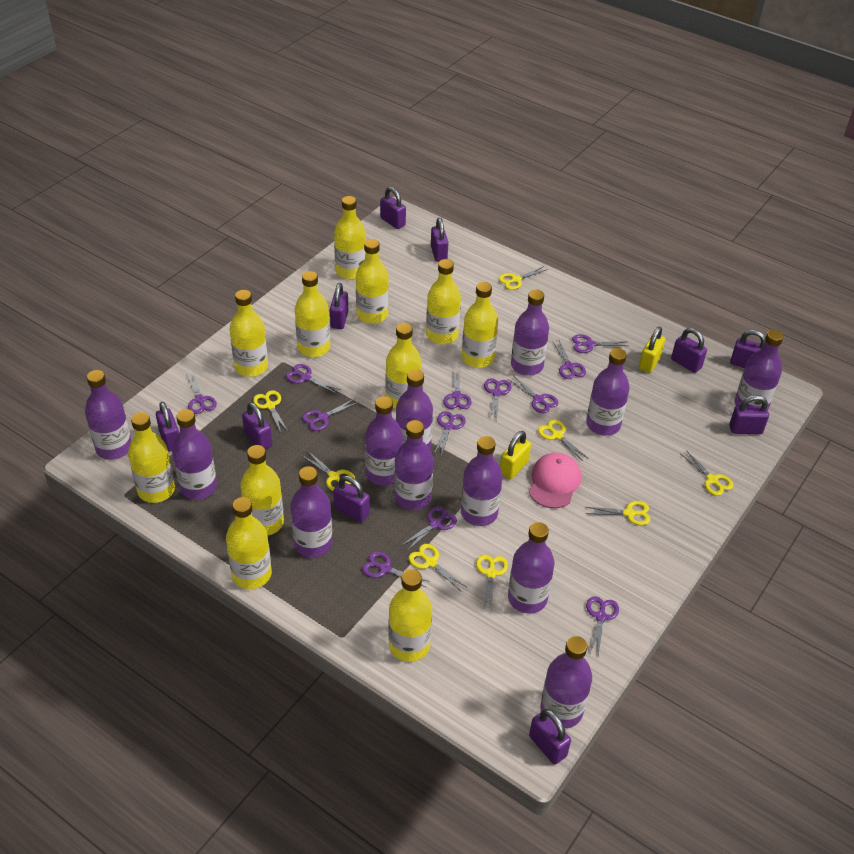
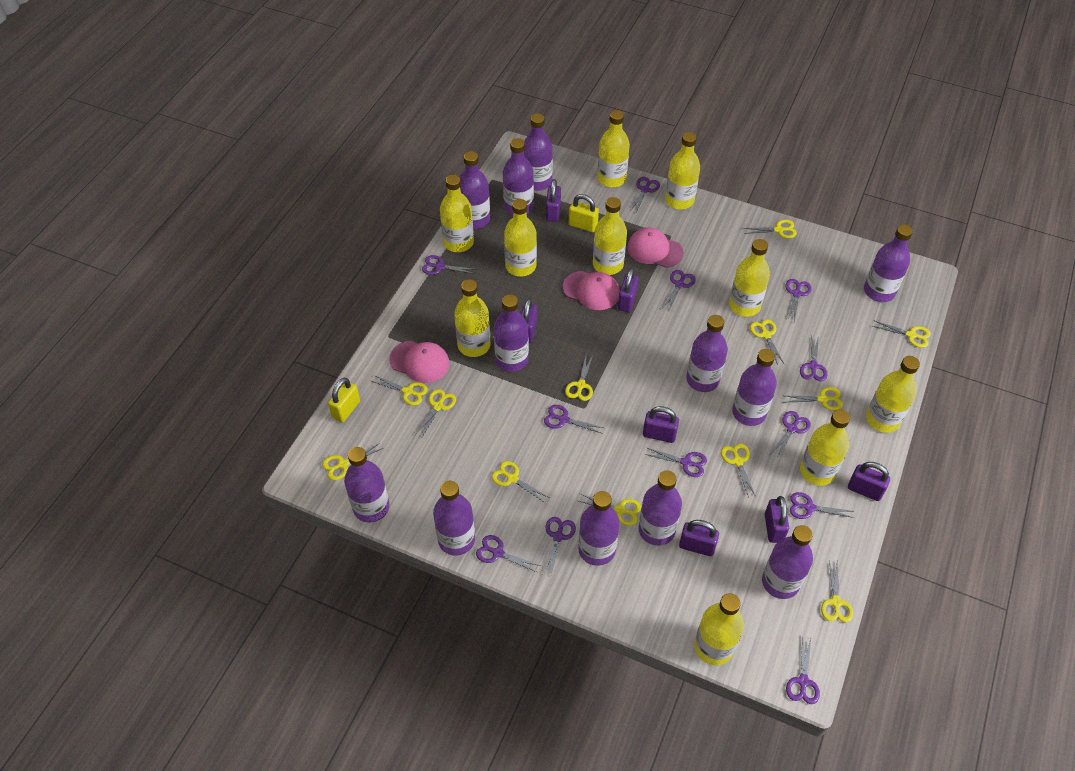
pink cap: [529,452,581,508] = 1 -> [389,341,450,383] [563,271,620,310] [627,228,684,268] = 3
purple padlock: [156,402,179,452] [242,402,272,449] [330,283,348,329] [333,475,370,522] [380,187,406,229] [431,218,448,262] [529,709,571,764] [671,328,707,373] [729,395,769,434] [730,330,766,368] = 10 -> [521,298,537,343] [546,179,561,222] [618,268,639,312] [643,406,679,443] [679,520,719,556] [765,496,789,543] [848,462,890,501] = 7
yellow bottle: [128,412,175,503] [226,497,272,589] [230,290,268,377] [240,445,284,535] [295,271,330,357] [334,196,366,279] [356,239,389,324] [386,323,421,409] [388,569,432,662] [426,259,461,344] [462,282,498,368] = 11 -> [440,175,474,252] [454,279,490,357] [504,199,537,277] [593,197,627,275] [597,110,630,187] [665,132,700,209] [694,593,744,665] [729,239,770,317] [800,409,850,486] [866,356,920,433] = 10
yellow scissors: [253,390,288,433] [303,452,355,491] [409,544,467,592] [476,554,508,613] [499,266,548,290] [538,420,589,461] [586,501,650,525] [681,450,734,496] = 8 -> [322,443,383,480] [371,375,428,406] [415,389,456,439] [492,461,549,503] [565,355,593,401] [579,494,641,526] [721,443,756,498] [743,220,797,238] [750,319,784,365] [785,387,843,410] [821,560,853,622] [872,321,931,348] = 12

